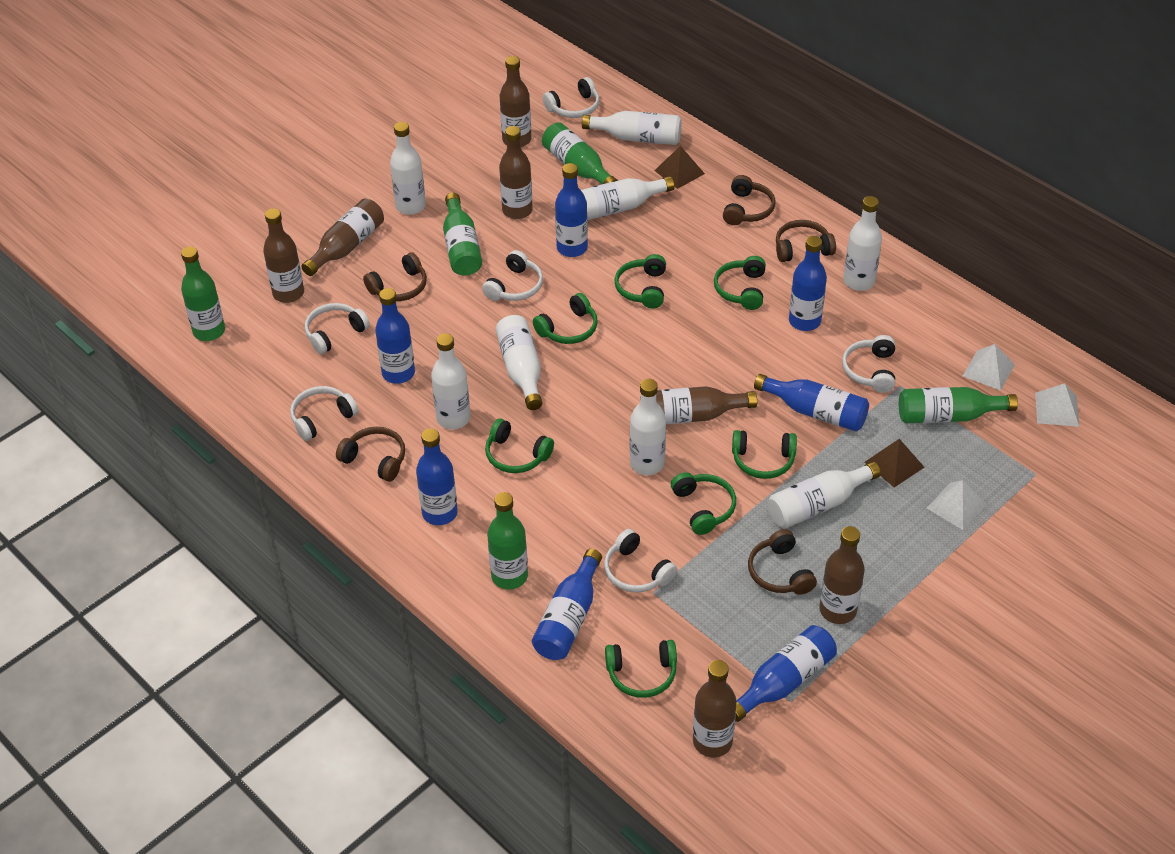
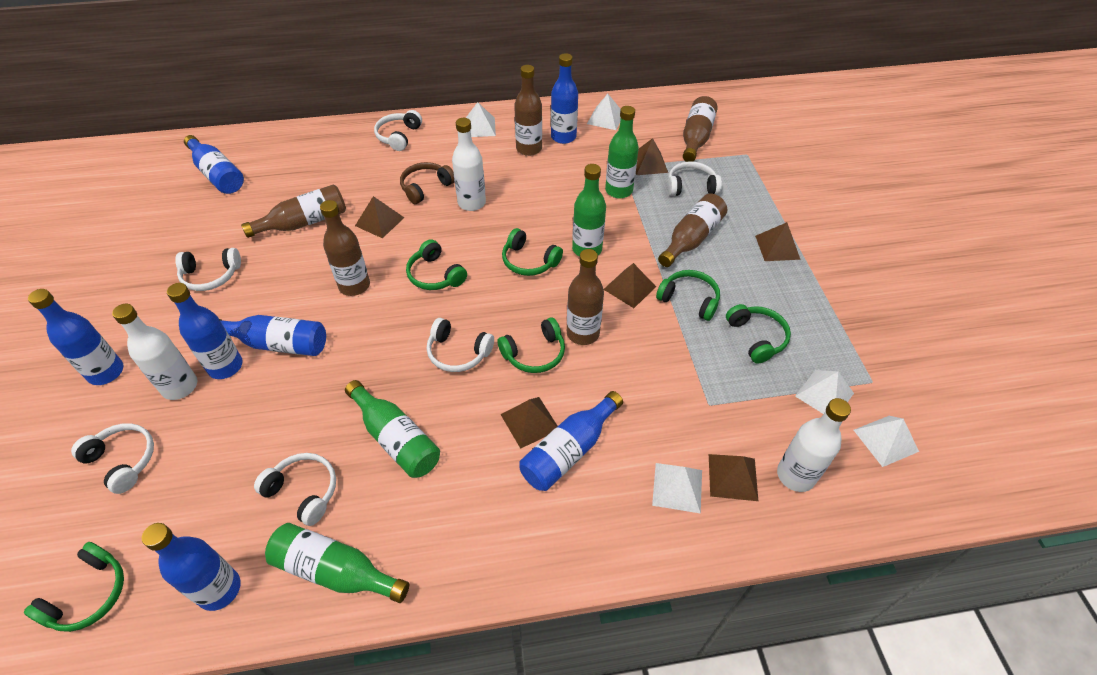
brown bottle: [263,208,304,303] [301,199,384,276] [499,126,533,219] [500,56,531,147] [640,386,757,425] [693,660,737,757] [819,526,865,624] = 7 -> [241,185,346,238] [320,200,370,296] [514,65,542,156] [567,249,604,345] [658,194,727,267] [683,96,718,162] = 6
brown headphones: [336,427,405,482] [363,252,427,301] [723,175,775,225] [748,529,817,595] [776,220,836,262] = 5 -> [400,162,455,204] = 1
brown pyramid: [654,146,705,189] [865,439,925,488] = 2 -> [355,196,404,238] [500,397,558,449] [604,263,656,308] [636,138,668,175] [709,454,758,501] [755,222,801,261] = 6
green bottle: [181,246,225,341] [443,193,482,276] [487,492,528,589] [542,122,618,184] [899,387,1018,423] = 5 -> [265,523,409,603] [345,380,440,478] [572,164,606,257] [605,106,639,198] = 4
green headphones: [485,418,554,473] [533,293,597,344] [605,640,677,698] [614,254,666,309] [671,472,736,535] [714,256,766,310] [732,430,797,479] = 7 -> [24,542,124,632] [406,239,467,290] [498,317,565,373] [502,228,563,276] [656,270,720,321] [726,304,791,364] = 6
white bottle: [390,122,426,215] [431,333,470,429] [495,315,542,410] [581,176,674,220] [582,111,682,145] [630,379,666,475] [768,461,881,529] [843,196,882,291] = 8 -> [112,304,197,400] [452,118,486,211] [777,398,851,492] = 3
white pyramid: [927,480,987,530] [963,344,1015,391] [1035,383,1080,427] = 3 -> [466,102,496,137] [587,94,621,130] [652,463,702,514] [795,370,854,414] [854,416,919,467] = 5

